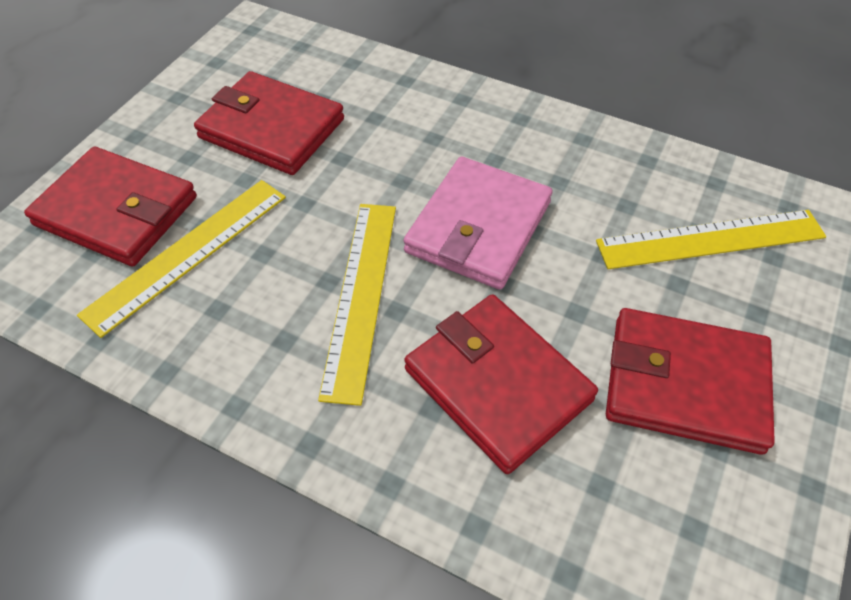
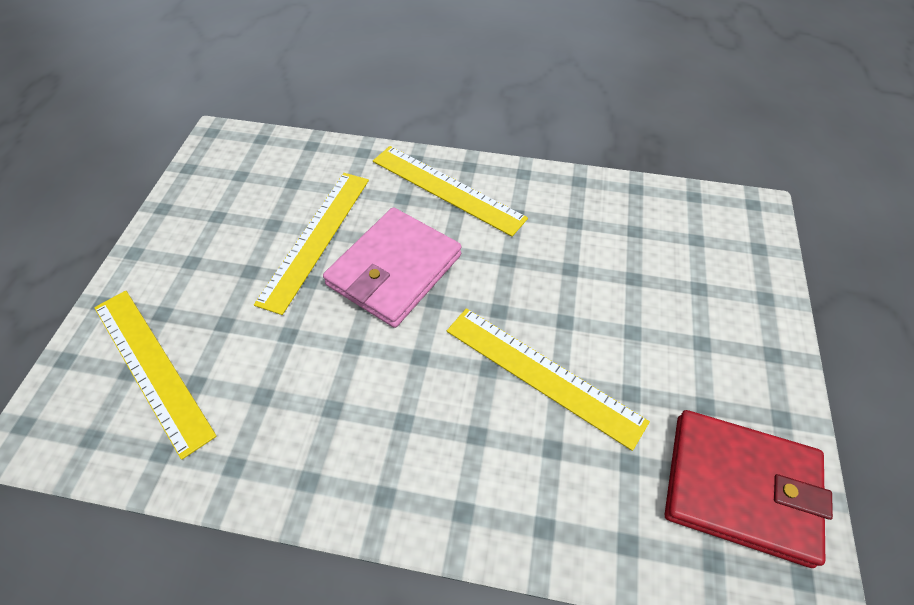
red wallet: [24,147,197,267] [194,71,344,175] [404,294,598,474] [606,308,775,455] = 4 -> [665,410,833,568] = 1
yellow ruler: [77,180,286,338] [318,204,396,406] [596,210,826,269] = 3 -> [94,291,217,460] [254,173,369,315] [373,146,528,237] [447,308,650,451] = 4

